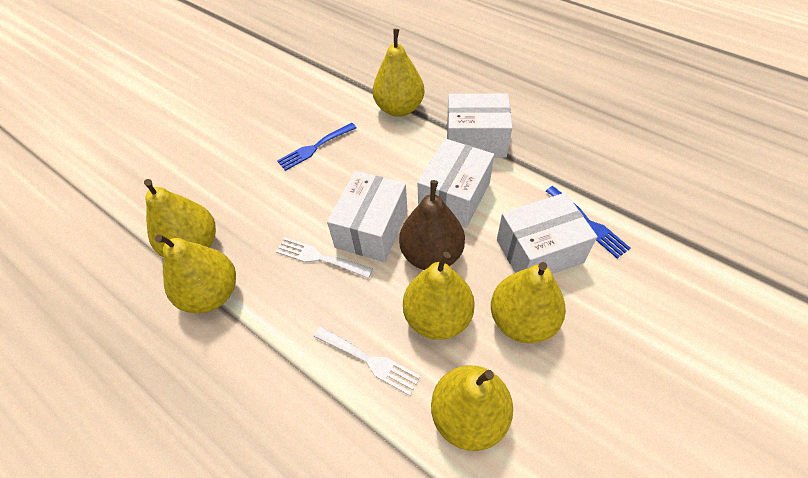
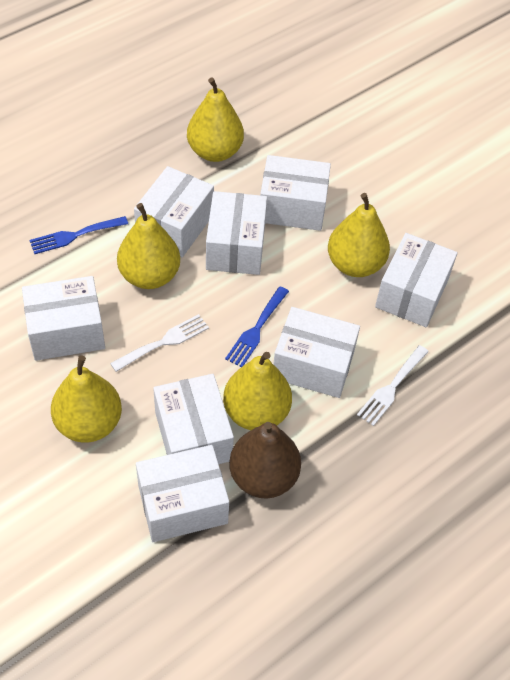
white box: [327,171,407,262] [418,138,494,228] [447,94,512,158] [497,192,598,274] = 4 -> [22,276,105,361] [134,166,214,257] [136,445,229,542] [153,374,234,464] [206,191,267,275] [260,155,331,231] [273,307,360,398] [375,233,458,327] = 8
yellow pear: [144,179,216,257] [155,234,236,314] [373,29,424,117] [403,252,475,340] [431,365,513,451] [491,262,566,343] = 6 -> [51,355,122,443] [117,203,180,289] [187,78,244,162] [223,352,292,430] [328,193,390,277] = 5

